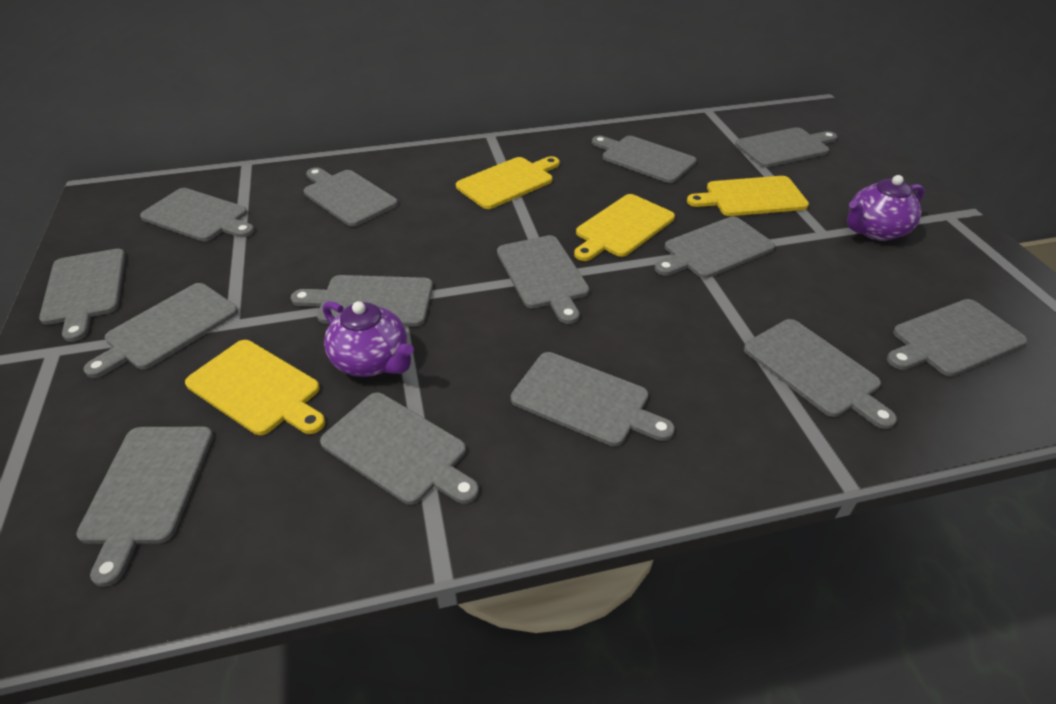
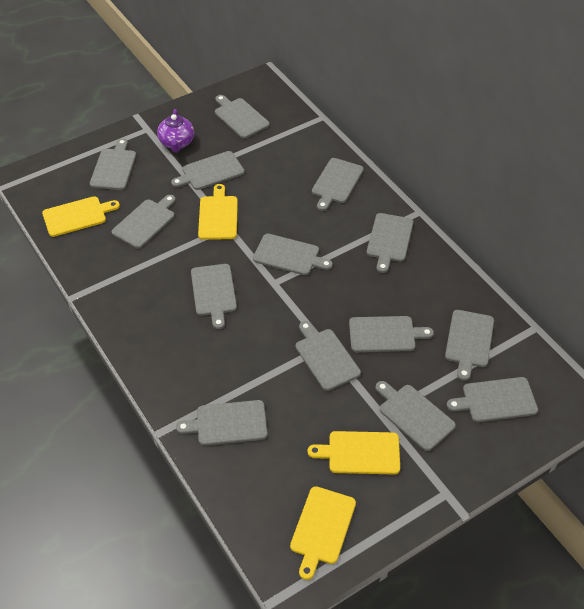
purple teapot: [323,301,414,377] [847,175,925,241] = 2 -> [157,109,194,152] = 1

